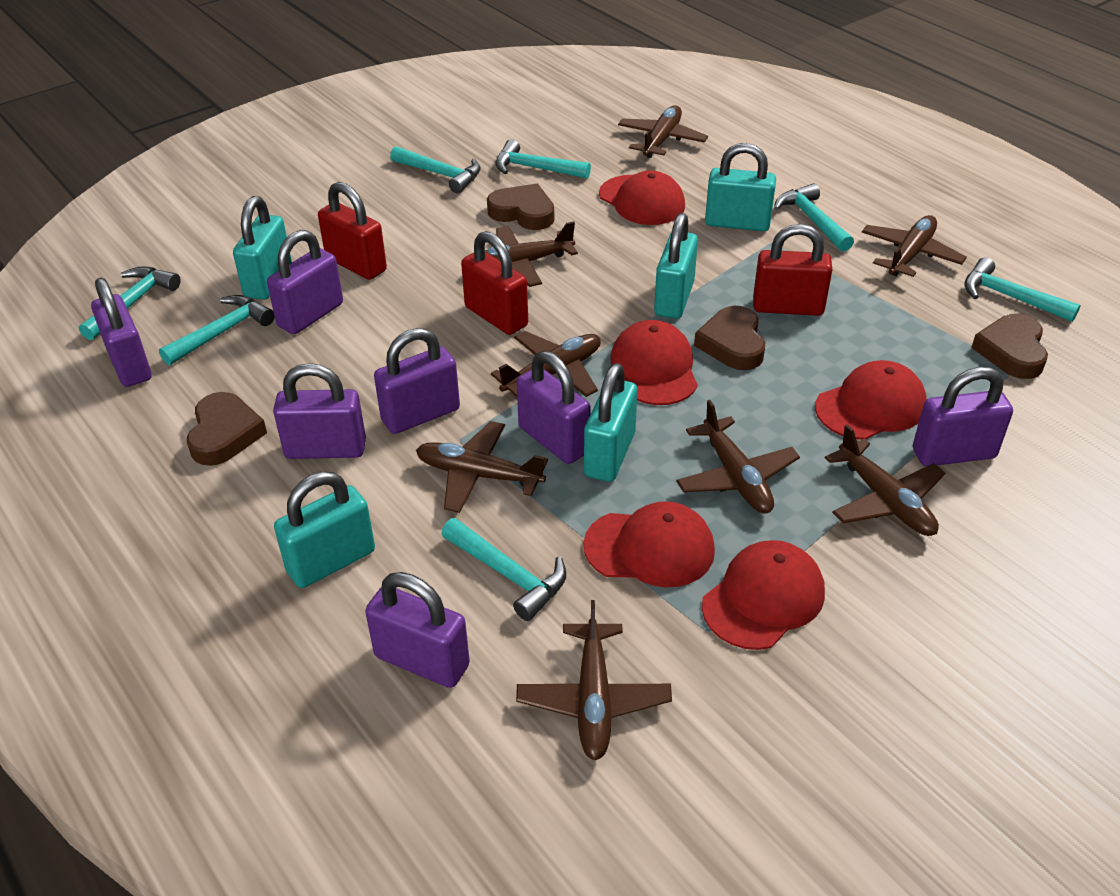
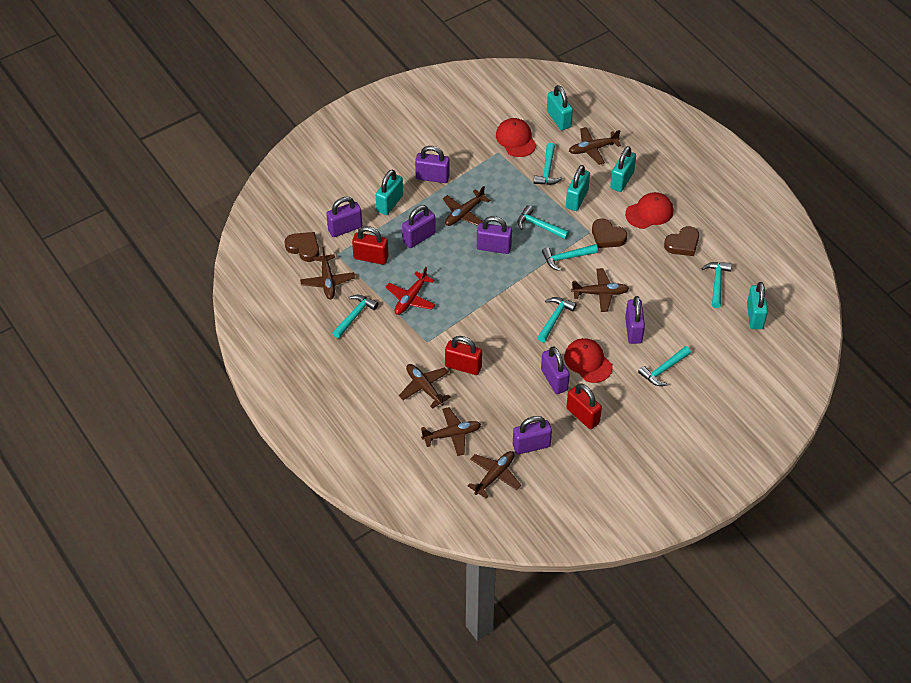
brown heart: [187,392,267,466] [487,184,554,230] [694,306,765,370] [971,314,1048,379] = 4 -> [285,232,319,262] [592,219,627,248] [664,226,699,256] = 3
brown plane: [416,421,548,513] [485,221,578,287] [491,331,601,397] [516,600,672,761] [618,105,708,158] [676,400,800,514] [825,425,945,536] [862,215,967,277] = 8 -> [300,247,355,300] [399,364,451,409] [421,407,481,456] [443,186,490,226] [468,451,521,498] [569,127,621,165] [571,268,629,312] = 7
red cap: [584,501,715,587] [599,170,685,225] [610,320,698,405] [702,540,825,650] [815,360,927,440] = 5 -> [496,118,536,157] [564,338,613,383] [625,192,674,229] = 3
red plane: none = 0 -> [386,267,435,315] = 1

